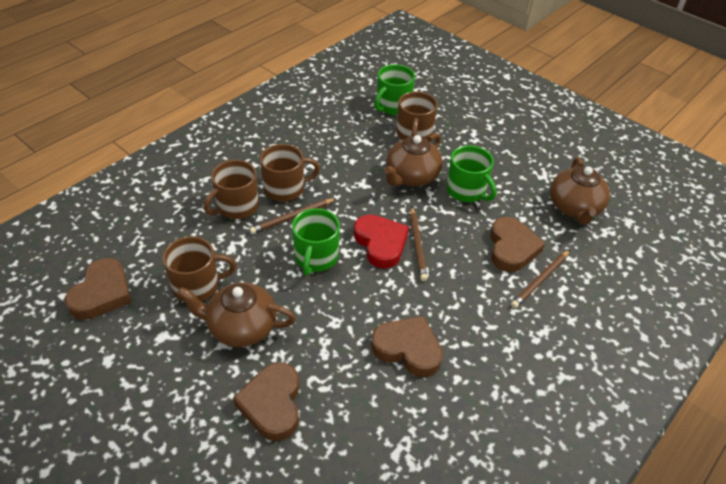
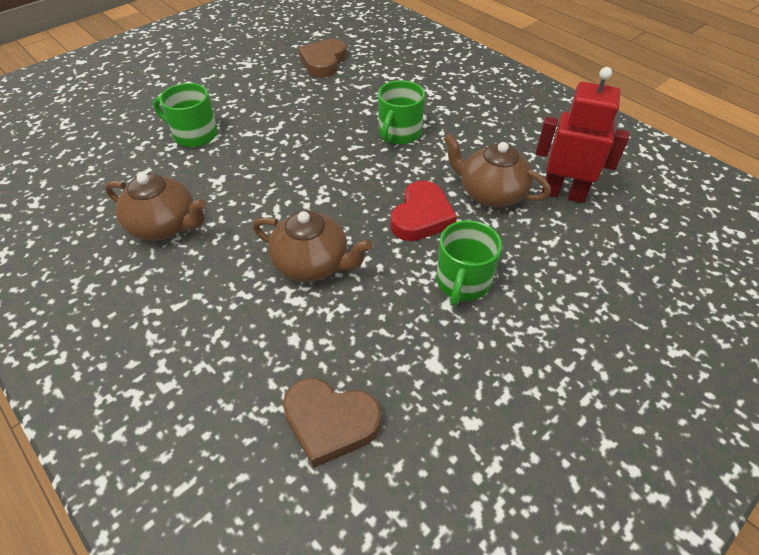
brown heart: [65,258,132,320] [233,362,299,441] [371,316,443,377] [490,217,545,272] = 4 -> [283,378,381,468] [298,39,347,78] = 2
brown mug: [163,236,236,302] [204,160,259,219] [260,144,320,202] [396,91,438,140] = 4 -> none = 0
brown pencil: [249,198,337,234] [410,207,428,281] [511,250,570,308] = 3 -> none = 0
red robot: none = 0 -> [536,67,629,203] = 1

